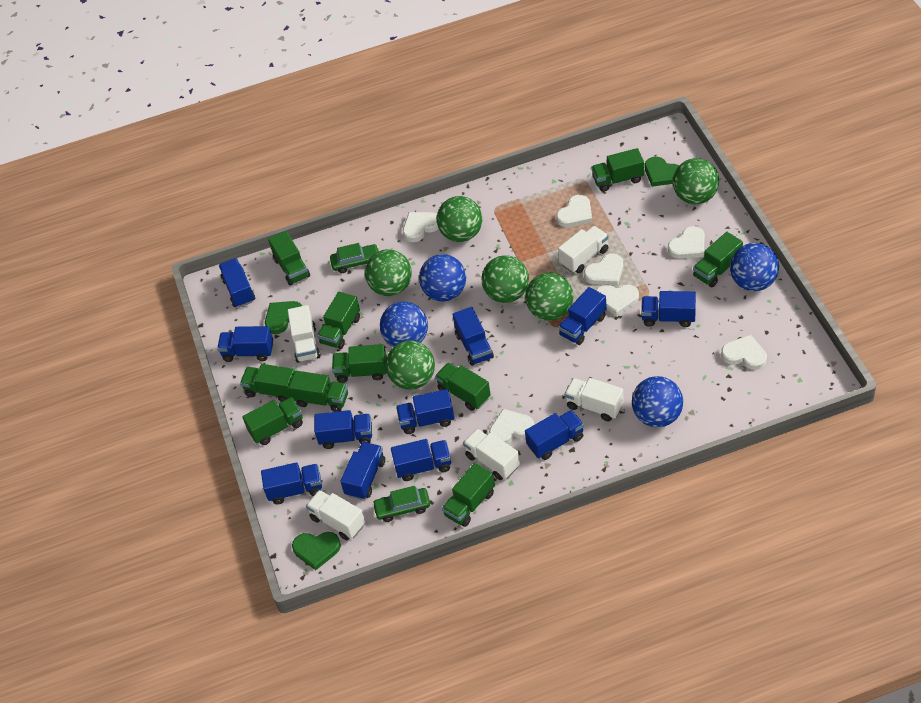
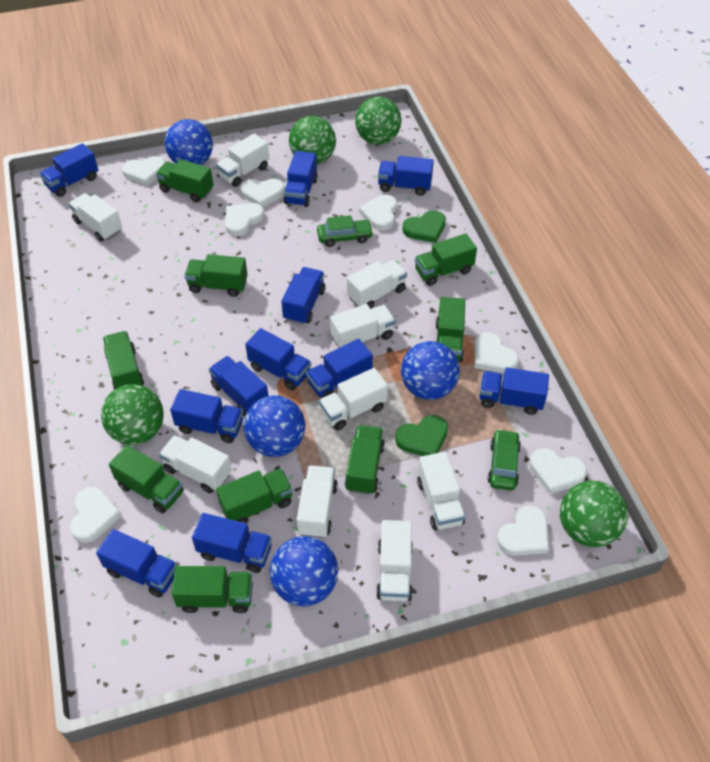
green ball: [365,249,412,296] [386,340,435,390] [437,196,482,242] [482,255,529,303] [525,273,573,321] [673,158,719,204] = 6 -> [101,384,164,445] [289,116,336,164] [355,97,401,145] [560,481,628,547] = 4
green heart: [265,301,302,334] [292,532,341,570] [645,157,679,187] = 3 -> [395,415,448,456] [402,210,446,243] = 2
green truck: [240,364,295,402] [242,397,303,445] [268,231,310,286] [289,371,348,412] [317,292,360,349] [332,344,387,383] [435,362,491,411] [442,463,495,527] [591,148,644,192] [693,232,743,287] = 10 -> [103,331,144,390] [109,445,184,513] [156,159,213,202] [172,566,253,613] [184,254,248,297] [216,468,293,524] [345,425,385,495] [415,233,477,286] [435,297,465,362] = 9
white heart: [403,212,439,242] [489,409,534,444] [556,195,592,227] [584,253,623,286] [596,284,639,316] [668,226,705,259] [721,335,767,370] = 7 -> [70,487,122,543] [122,156,165,186] [225,203,264,236] [240,179,285,207] [359,195,397,231] [474,332,519,373] [497,506,549,556] [530,448,587,494] = 8
white truck: [288,305,320,363] [306,490,365,540] [463,429,520,480] [558,226,609,273] [564,378,624,421] = 5 -> [69,193,122,242] [159,435,232,493] [216,133,269,187] [297,465,338,538] [319,368,388,430] [330,304,395,348] [347,260,407,309] [376,520,413,602] [417,452,465,530] = 9

